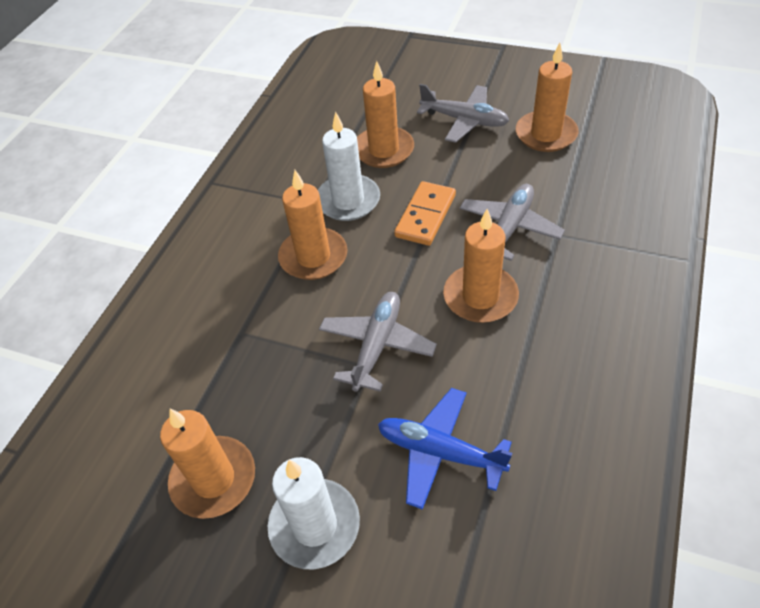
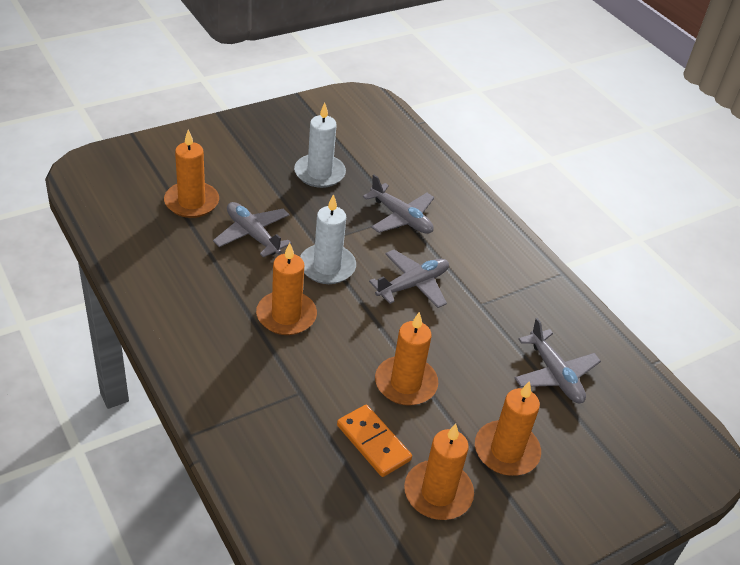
blue plane: [378,388,512,510] = 1 -> none = 0
grey plane: [319,292,437,392] [417,84,509,143] [460,184,565,261] = 3 -> [213,202,292,257] [363,174,434,234] [369,250,449,308] [515,318,601,403] = 4

